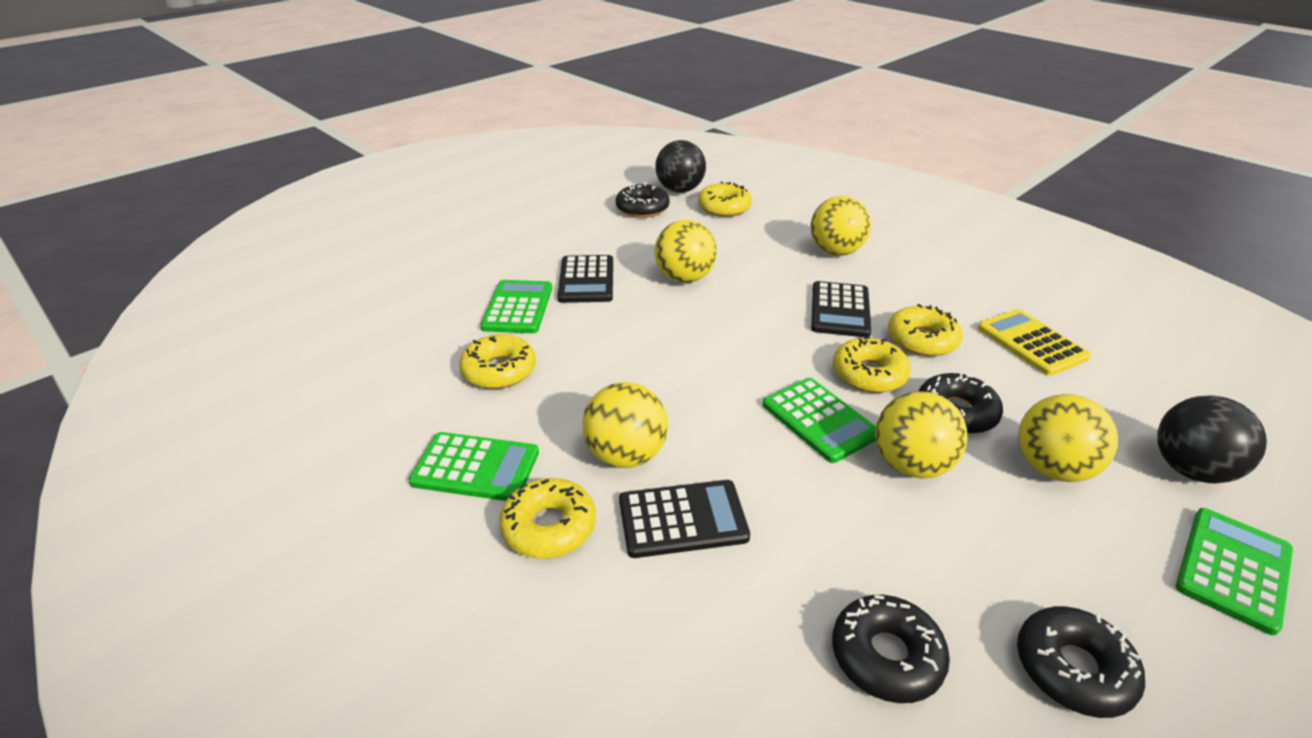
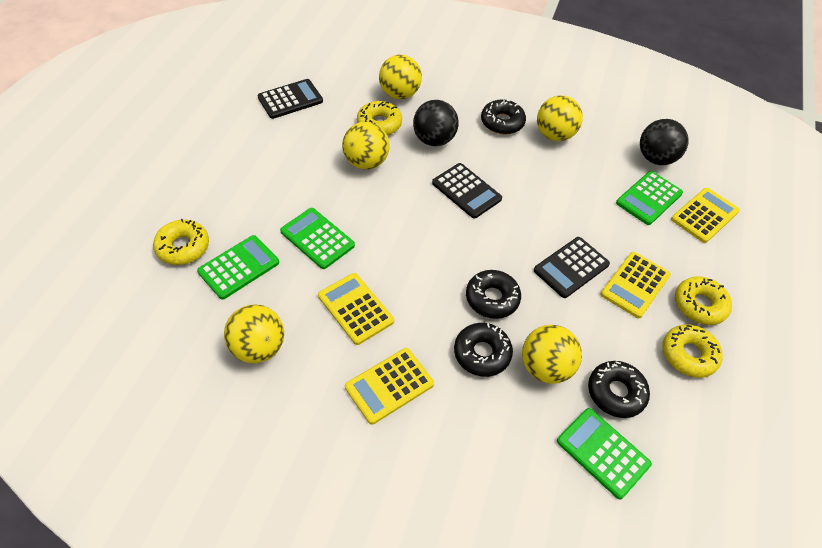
yellow calculator: [977,309,1091,376] = 1 -> [318,273,394,345] [345,348,434,425] [601,252,671,318] [671,188,740,243] = 4
yellow donut: [459,334,536,389] [499,478,596,559] [698,182,752,217] [833,336,911,393] [888,304,963,356] = 5 -> [153,219,209,265] [357,101,402,135] [663,324,723,378] [675,276,732,325] = 4

